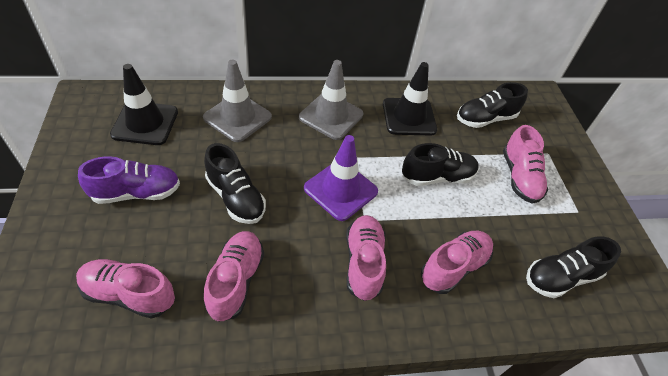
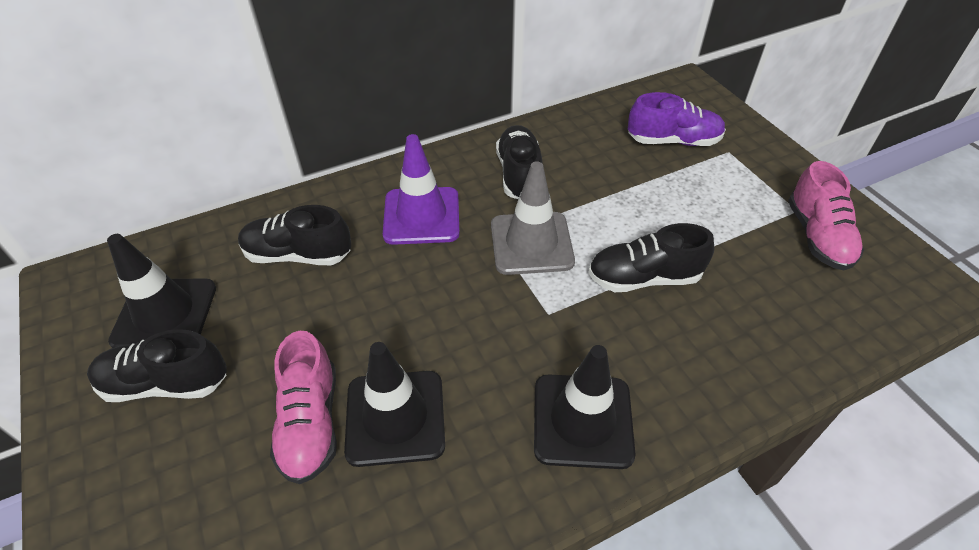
black traffic cone: [110,64,178,145] [383,62,437,135] = 2 -> [107,234,216,348] [344,342,445,467] [534,345,635,469] = 3
grey traffic cone: [203,60,272,142] [299,60,363,140] = 2 -> [491,161,575,275] = 1
pink shoe: [76,259,175,319] [204,231,264,322] [346,215,386,301] [421,231,493,294] [503,125,548,204] = 5 -> [270,331,337,484] [788,161,864,270] = 2

